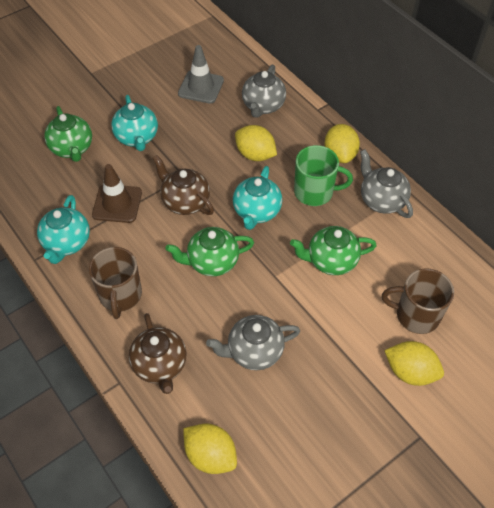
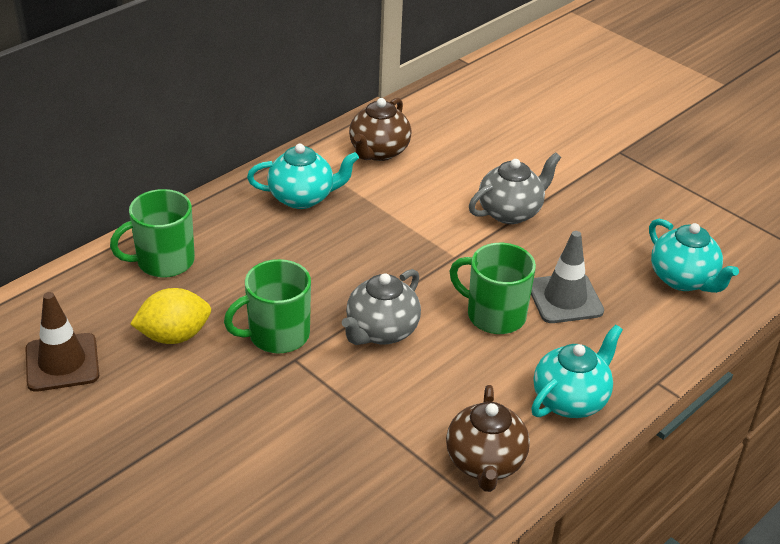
brown mug: [89,247,142,319] [382,268,454,334] = 2 -> none = 0
green mug: [294,145,353,206] = 1 -> [110,189,195,278] [224,259,311,353] [450,243,536,334] = 3
green teapot: [44,106,92,162] [165,227,254,276] [290,226,377,275] = 3 -> none = 0
grey teapot: [206,315,300,370] [242,64,286,118] [360,149,413,218] = 3 -> [342,269,421,345] [469,152,561,224] = 2
yellow lemon: [183,423,237,474] [235,125,277,161] [324,124,360,163] [384,341,444,386] = 4 -> [130,288,211,344] = 1

